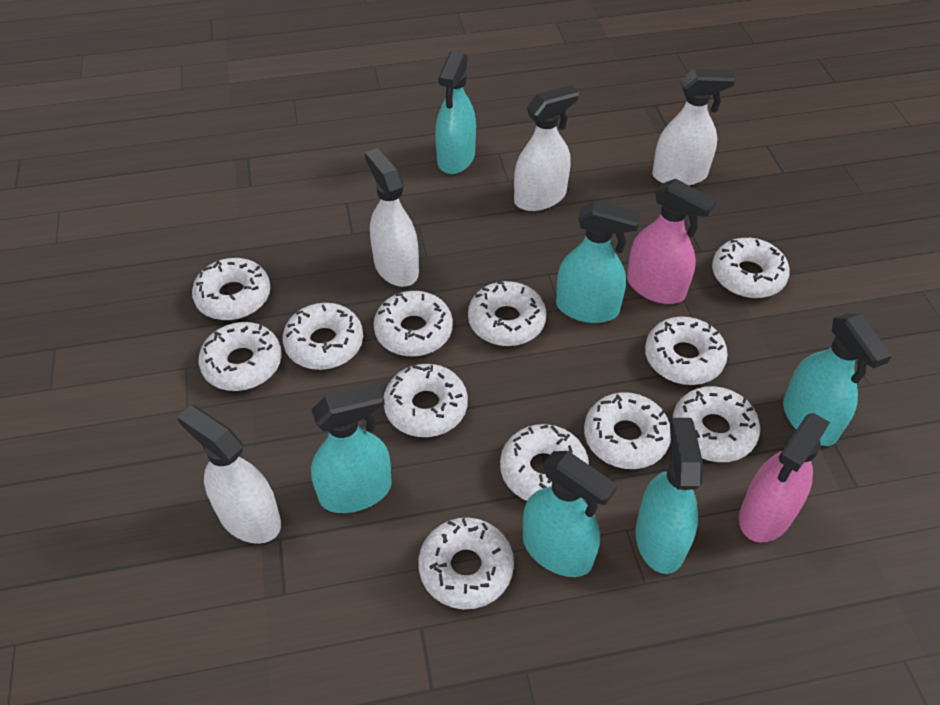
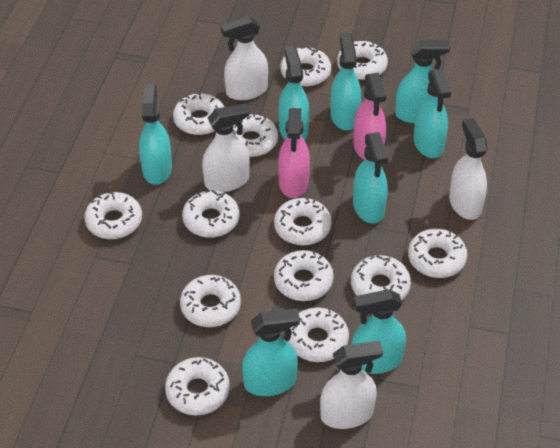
turquoise spray bottle: [311,384,392,513] [435,51,476,174] [523,451,617,577] [556,200,641,323] [635,418,703,574] [783,313,892,446] = 6 -> [139,84,172,185] [242,309,300,396] [278,46,310,141] [330,32,361,130] [351,289,406,374] [353,132,388,224] [395,40,450,123] [414,69,451,158] = 8
white donut: [192,258,271,320] [199,322,282,391] [283,303,363,370] [373,291,453,356] [384,364,468,437] [418,518,514,609] [468,281,546,346] [500,424,589,501] [584,392,671,469] [645,316,728,385] [673,386,760,462] [712,238,790,298] = 12 -> [84,192,142,239] [165,357,230,415] [173,93,224,135] [180,275,241,327] [182,190,239,238] [233,113,278,157] [274,197,332,246] [274,250,334,301] [280,46,331,87] [288,307,349,362] [337,41,388,80] [351,255,411,301] [408,229,467,278] = 13

